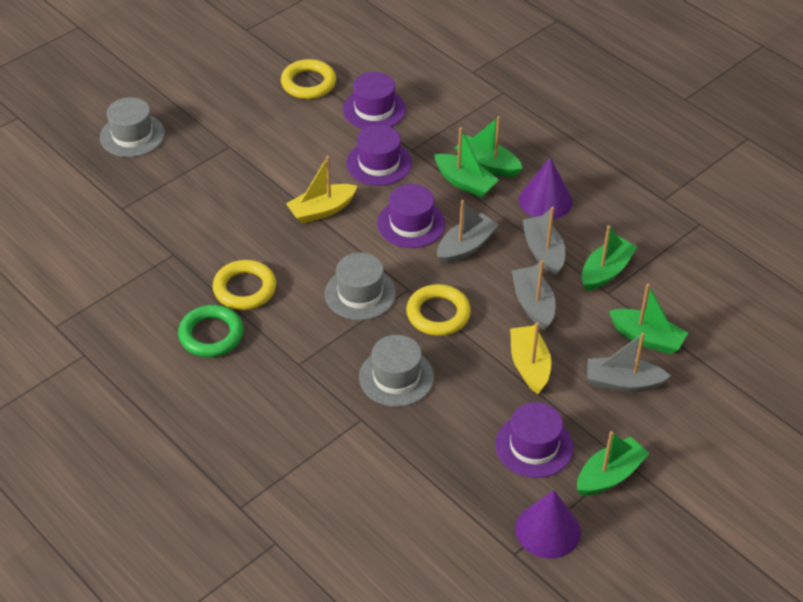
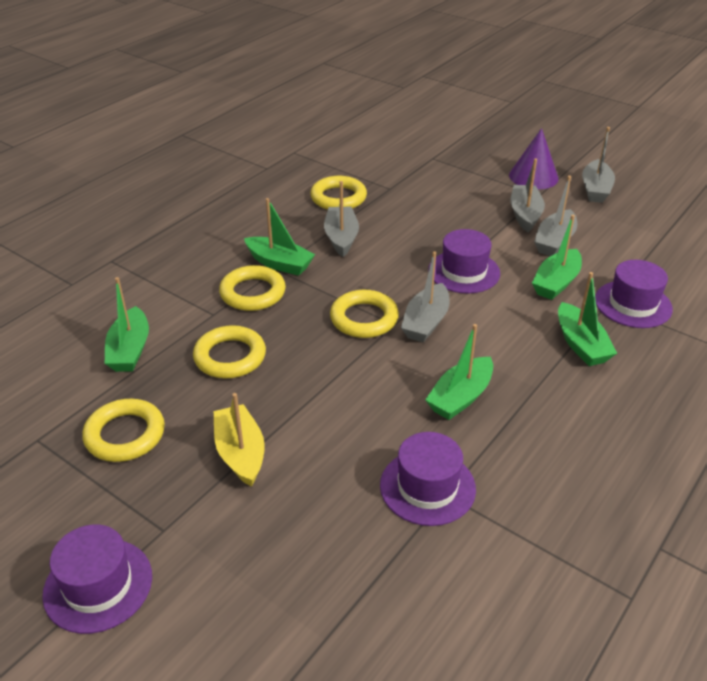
green ring: [178,305,244,357] = 1 -> none = 0
grey boat: [437,200,499,264] [512,260,556,330] [522,207,565,276] [587,333,670,392] = 4 -> [324,181,359,257] [401,251,450,342] [511,158,545,232] [534,176,577,256] [582,127,615,203] = 5
grey hat: [100,97,165,157] [325,252,396,320] [359,335,434,407] = 3 -> none = 0
purple cone: [515,490,581,559] [519,158,573,219] = 2 -> [509,128,559,189] = 1
yellow boat: [286,156,357,224] [510,322,551,394] = 2 -> [214,393,265,487] = 1
yellow ring: [213,260,276,310] [281,59,336,99] [406,284,471,336] = 3 -> [82,399,165,462] [193,325,266,378] [219,265,286,311] [310,176,367,210] [330,290,399,338] = 5

